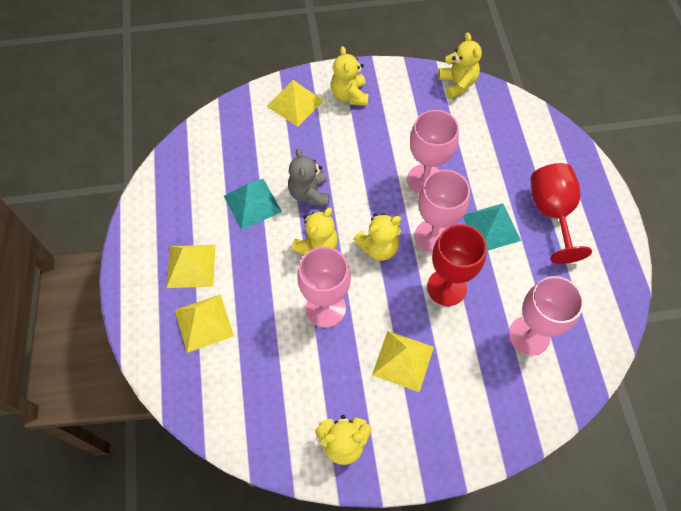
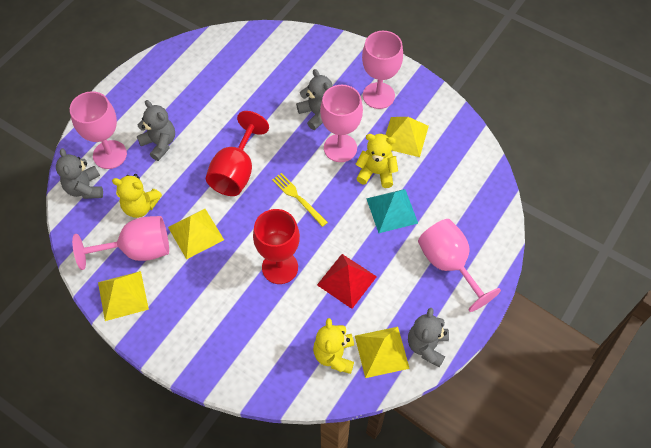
grey teddy bear: [288,148,329,206] = 1 -> [56,148,103,199] [137,100,175,161] [296,69,332,130] [408,308,449,367] = 4
pink goblet: [297,247,351,328] [407,110,459,195] [415,170,470,254] [509,276,584,355] = 4 -> [70,91,127,169] [72,216,169,270] [320,85,363,162] [362,31,403,109] [418,219,501,312] = 5
red pyramid: none = 0 -> [317,254,377,309] = 1
turquoise pyramid: [224,179,282,230] [463,203,521,251] = 2 -> [366,189,418,233] = 1
yellow fork: none = 0 -> [272,173,328,227] = 1
yellow teddy bear: [291,208,338,255] [315,415,371,465] [331,46,369,106] [353,213,401,261] [438,33,482,99] = 5 -> [112,174,162,218] [313,318,354,374] [356,134,398,188] = 3

